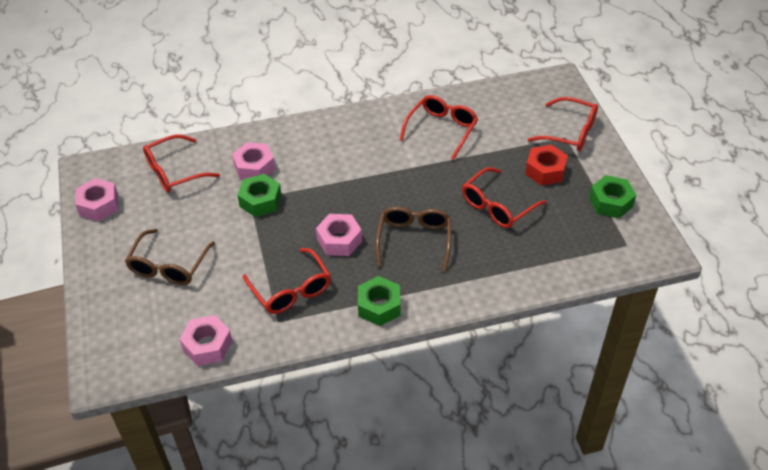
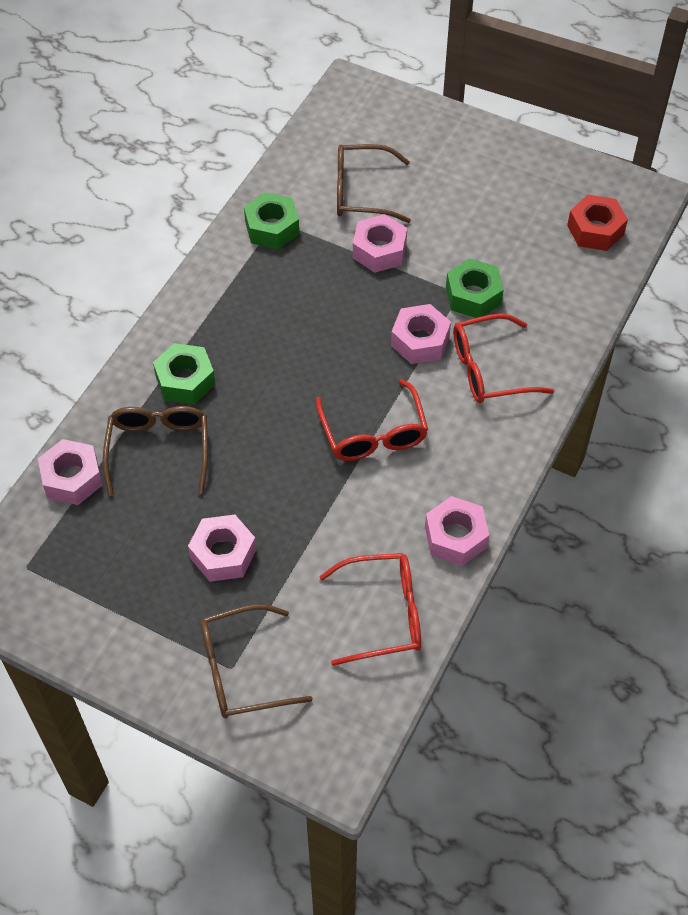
brown glasses: [125,229,215,285] [376,207,451,272] = 2 -> [103,406,208,496] [200,604,313,718] [337,144,411,223] = 3
pink nut: [75,178,118,221] [179,315,232,366] [232,142,275,180] [316,214,362,256] = 4 -> [38,439,103,505] [188,515,256,582] [353,214,407,273] [391,304,451,364] [425,496,489,566] = 5
red glasses: [143,135,220,193] [243,248,331,314] [400,95,478,160] [462,167,547,228] [527,97,598,151] = 5 -> [316,379,428,461] [319,553,421,666] [453,314,554,403] = 3

